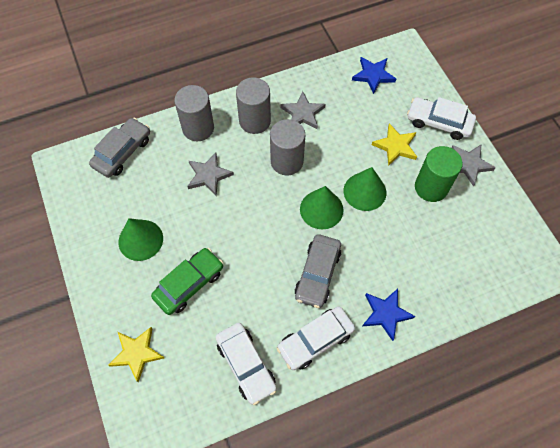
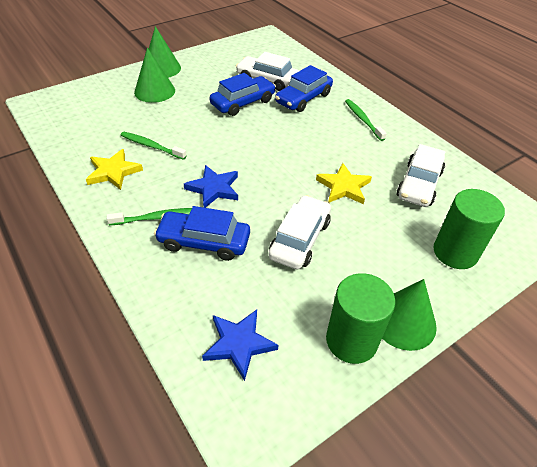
blue car: none = 0 -> [154,206,250,261] [209,73,276,116] [275,65,333,112] = 3
green car: [151,248,223,315] = 1 -> none = 0
green cylinder: [415,146,463,202] = 1 -> [326,273,395,364] [433,189,505,269] = 2
green toothbrush: none = 0 -> [107,208,192,225] [121,132,187,160] [345,99,387,141] = 3
grey car: [89,118,150,178] [295,234,341,308] = 2 -> none = 0
grey cylinder: [174,85,214,141] [236,77,271,134] [270,119,305,175] = 3 -> none = 0
grey star: [187,153,234,196] [280,91,325,129] [452,145,496,187] = 3 -> none = 0

